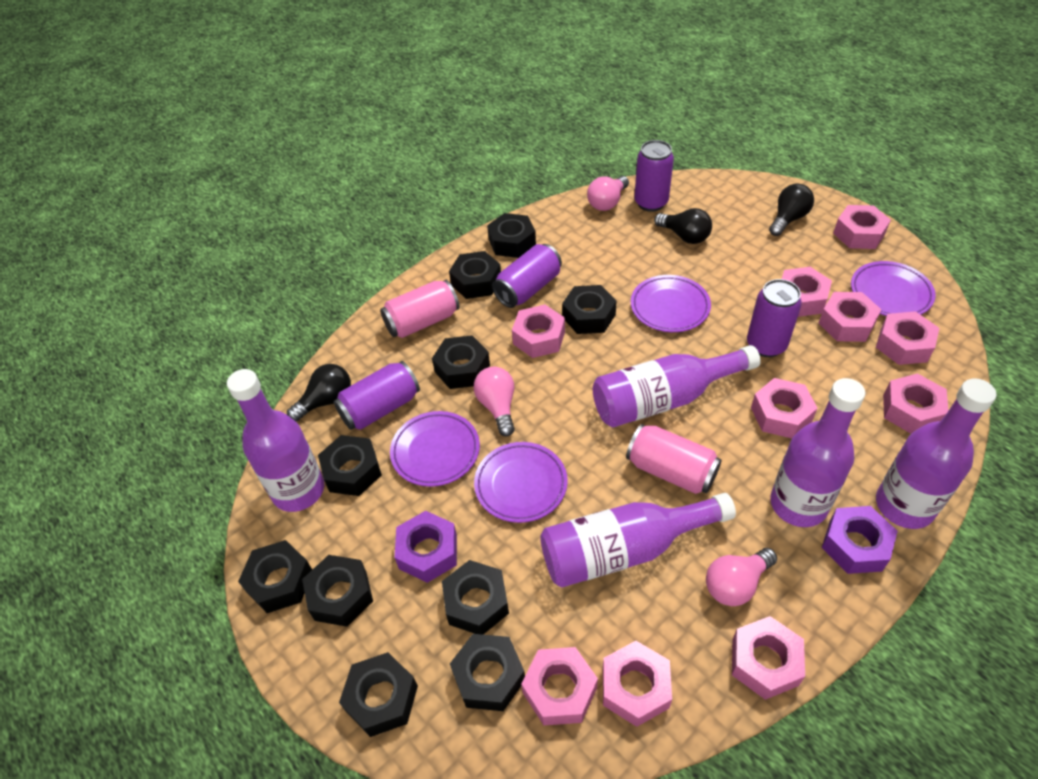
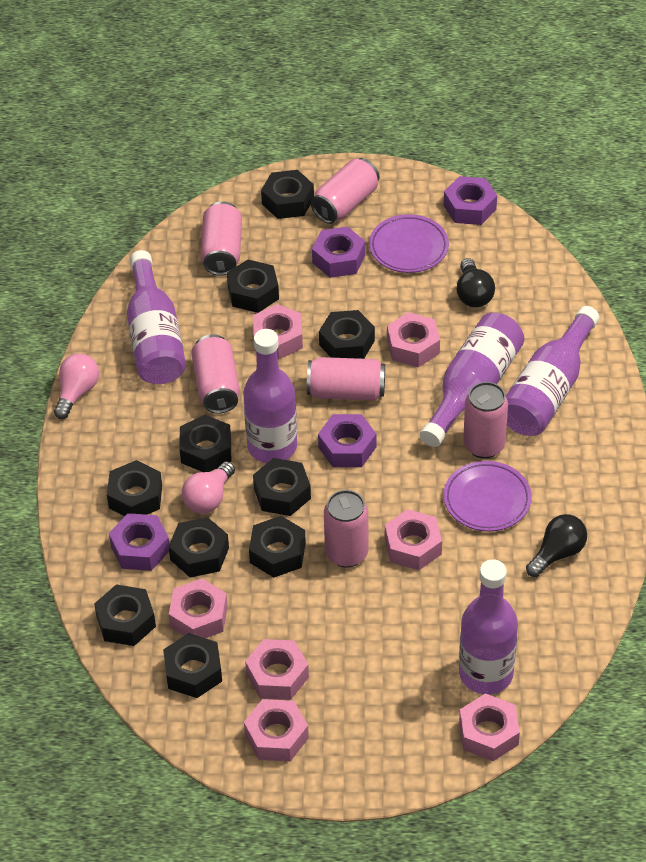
black light bulb: [287,364,351,421] [654,208,712,244] [769,183,814,236] = 3 -> [456,258,495,307] [526,514,587,577] = 2
pink can: [380,280,459,338] [626,424,722,494] = 2 -> [191,334,240,414] [201,201,242,276] [307,357,385,401] [311,158,379,224] [324,490,369,568] [463,382,508,459] = 6
pink light bulb: [473,367,515,436] [587,176,629,211] [706,548,777,606] = 3 -> [54,353,99,419] [182,461,235,514] = 2
pink nut: [512,305,565,358] [521,647,598,725] [603,641,672,727] [732,616,805,700] [751,378,818,438] [782,267,832,317] [819,292,881,342] [833,205,891,249] [876,311,939,365] [883,373,949,434] = 10 -> [169,578,228,638] [244,699,309,761] [245,639,309,700] [253,304,303,359] [385,509,442,570] [387,312,440,367] [459,693,520,761] = 7
purple can: [334,361,420,430] [492,244,562,308] [634,140,674,212] [747,279,802,357] = 4 -> none = 0
purple nut: [394,511,457,583] [822,506,898,574] = 2 -> [109,513,169,571] [312,226,365,278] [318,414,376,467] [444,176,497,225] = 4
purple plate: [390,411,480,487] [474,442,568,523] [631,275,711,332] [851,261,936,316] = 4 -> [369,214,449,273] [444,461,532,531] = 2

